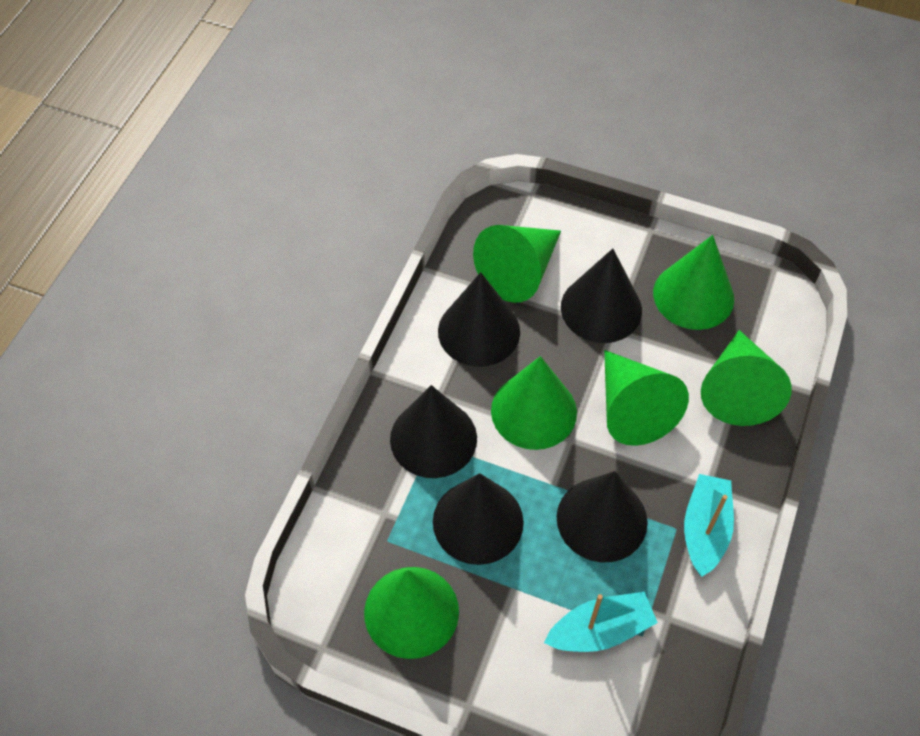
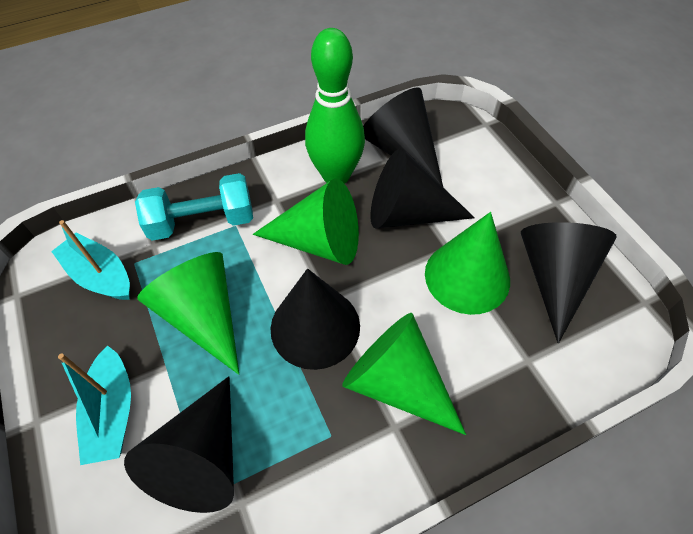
green bowling pin: none = 0 -> [305,28,365,184] = 1
green cone: [364,567,459,659] [473,225,561,303] [491,356,577,450] [604,350,689,446] [653,235,734,330] [701,330,792,426] = 6 -> [137,252,239,375] [253,179,359,265] [342,313,466,435] [425,212,510,315] = 4
turquoise dumbbell: none = 0 -> [135,173,253,241] = 1

